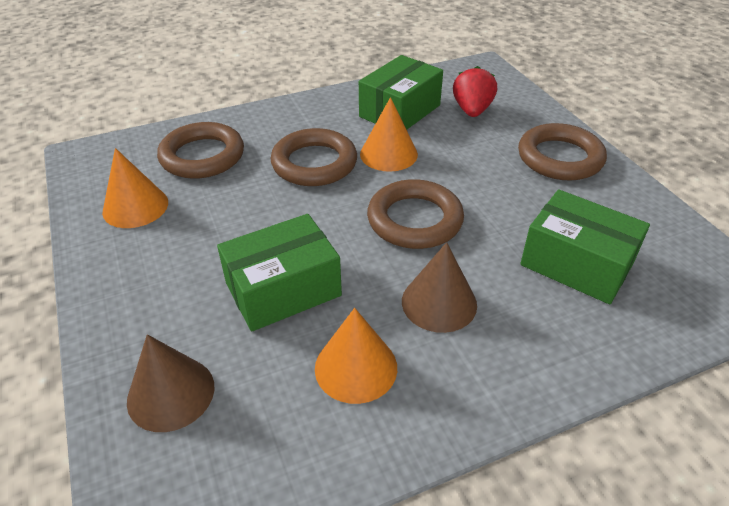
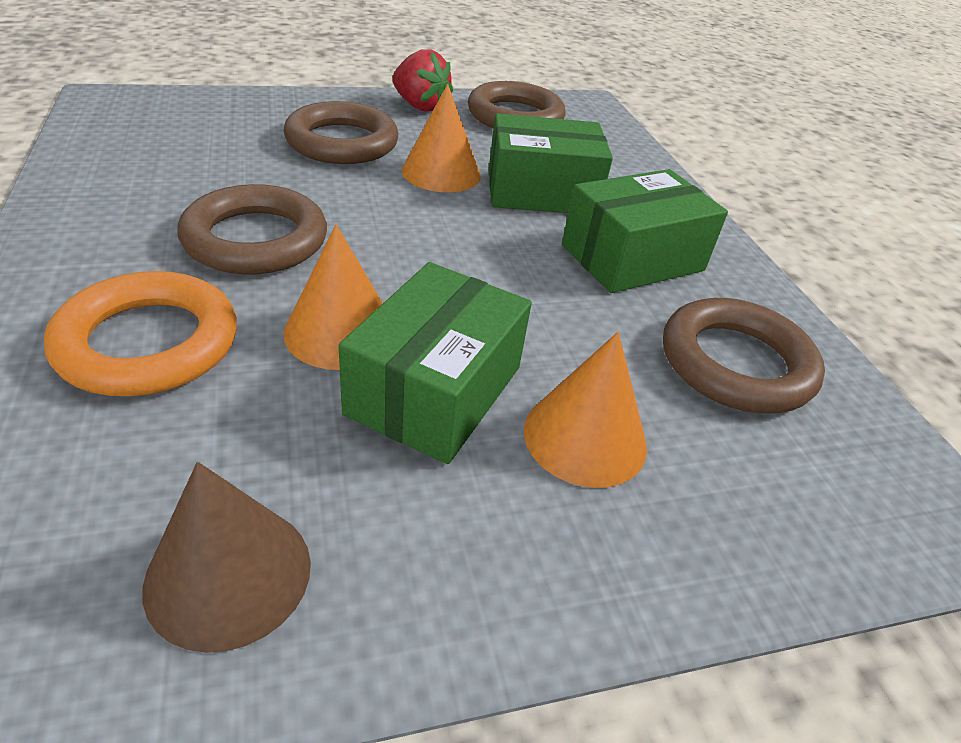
brown cone: [127,334,214,432] [402,242,477,333] = 2 -> [142,462,311,653] = 1
orange ring: none = 0 -> [44,271,237,396] = 1

